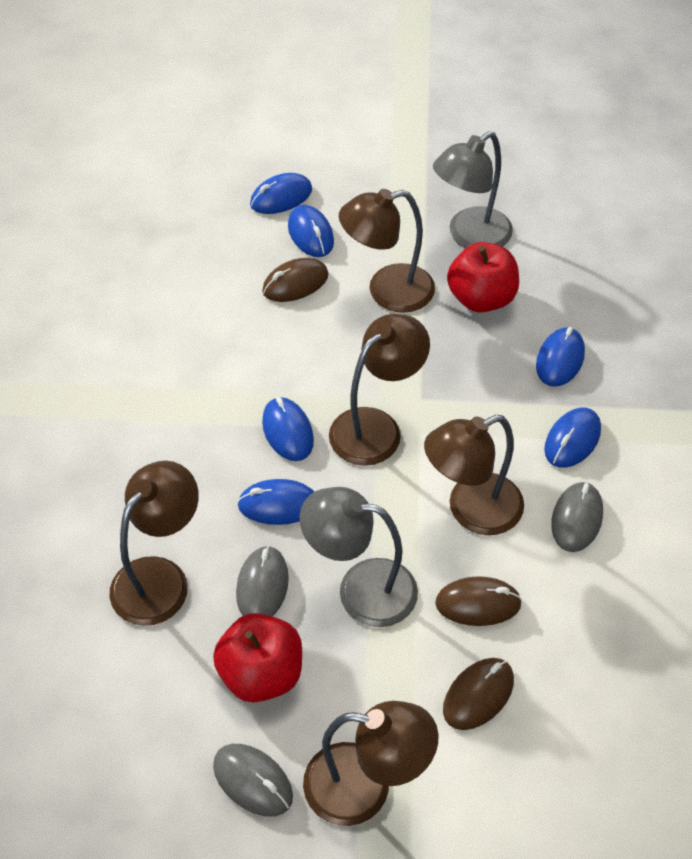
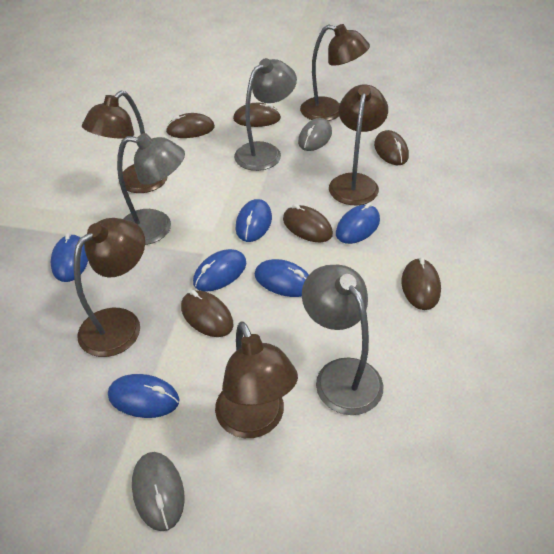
brown mouse: [262,258,328,302] [435,576,522,626] [443,658,514,730] = 3 -> [166,113,215,138] [181,290,234,337] [233,103,281,127] [283,204,333,242] [374,130,409,165] [402,257,441,310] = 6
grey lamp: [299,487,418,627] [433,131,513,248] = 2 -> [117,133,185,245] [234,58,297,171] [302,265,383,415] = 3
grey mouse: [213,744,293,816] [236,545,289,616] [551,482,603,552] = 3 -> [132,452,184,531] [298,118,332,151] = 2
red apple: [213,613,302,702] [447,242,519,313] = 2 -> none = 0

